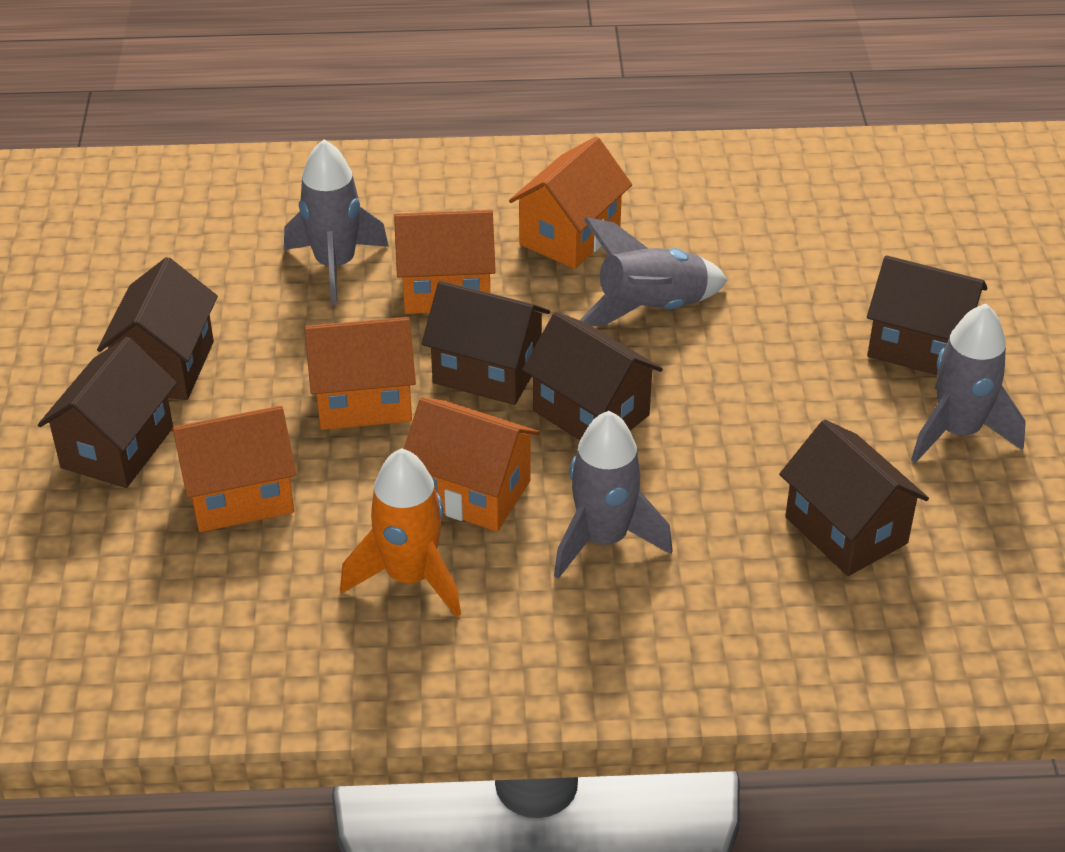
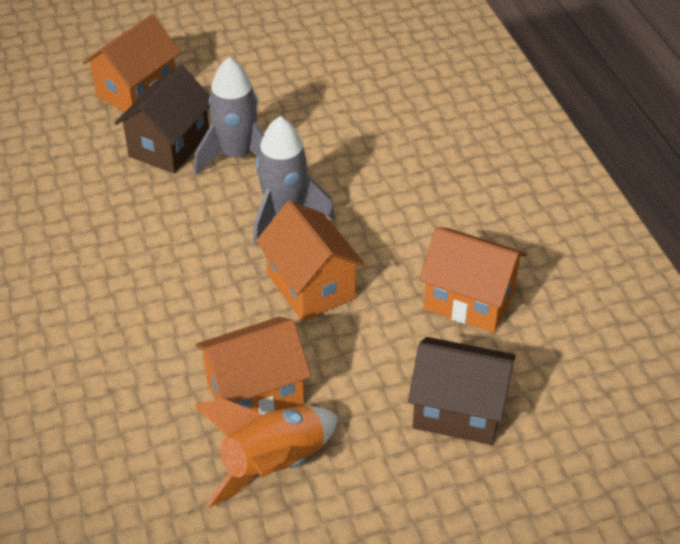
brown house: [38,337,177,488] [97,257,218,400] [422,281,550,405] [522,312,663,440] [779,420,929,576] [867,255,987,375] = 6 -> [115,65,210,173] [408,337,516,445] = 2
grey rocket: [284,139,389,305] [554,411,673,579] [580,217,728,326] [911,304,1026,463] = 4 -> [194,57,264,174] [253,116,335,246] = 2
orange house: [172,406,297,532] [305,317,416,430] [394,210,496,314] [404,397,540,532] [509,137,632,269] = 5 -> [83,14,181,112] [195,317,311,415] [256,201,365,321] [419,227,527,333] = 4

